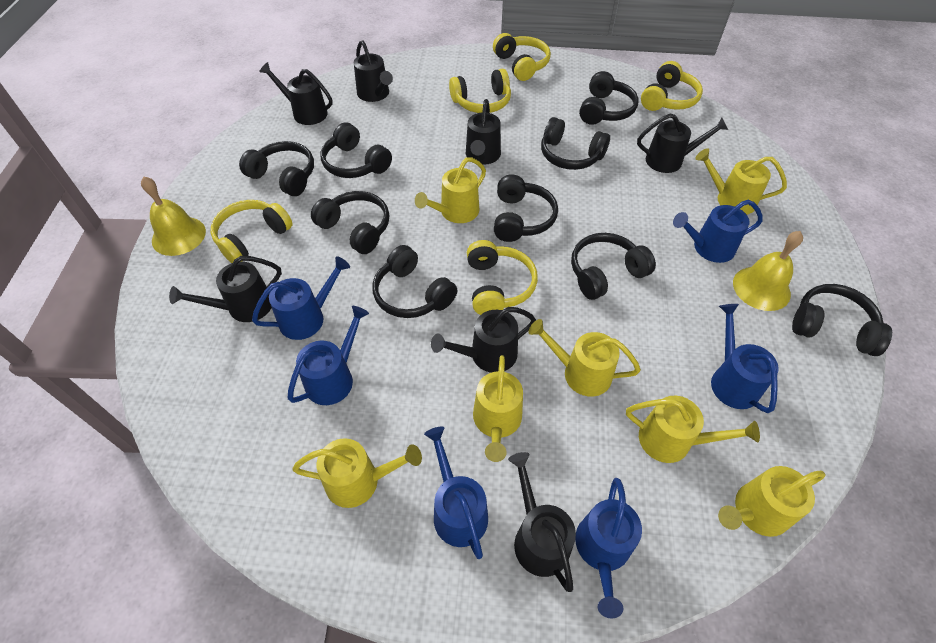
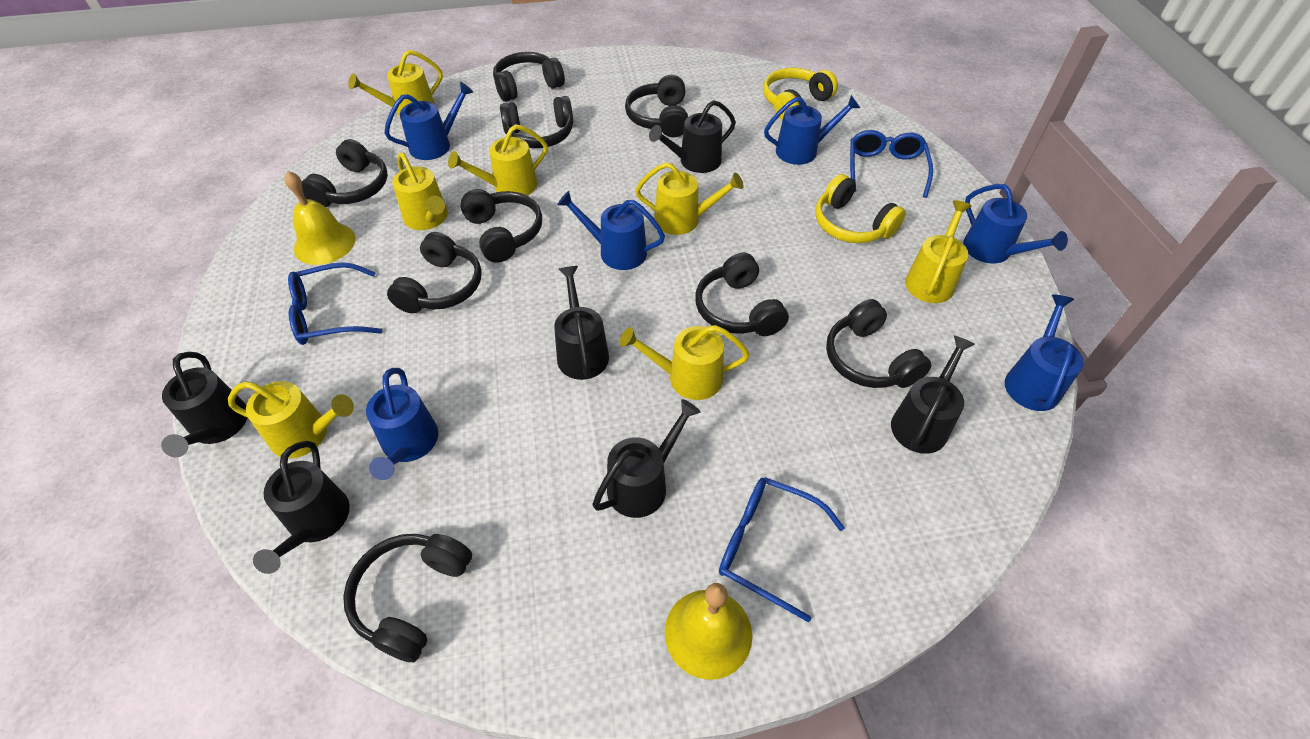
black watering can: [169,256,282,322] [259,62,333,125] [354,40,393,102] [431,307,536,373] [466,99,501,165] [508,452,576,592] [637,114,728,173] = 7 -> [161,352,247,457] [253,441,350,574] [554,266,609,380] [592,399,701,518] [649,100,736,173] [891,335,975,454] = 6
blue glasses: none = 0 -> [288,262,382,345] [719,477,845,622] [850,130,933,198] = 3
yellow headphones: [211,200,293,263] [449,69,511,113] [467,240,538,315] [493,33,551,81] [641,61,703,111] = 5 -> [763,67,838,120] [815,174,906,243] = 2

